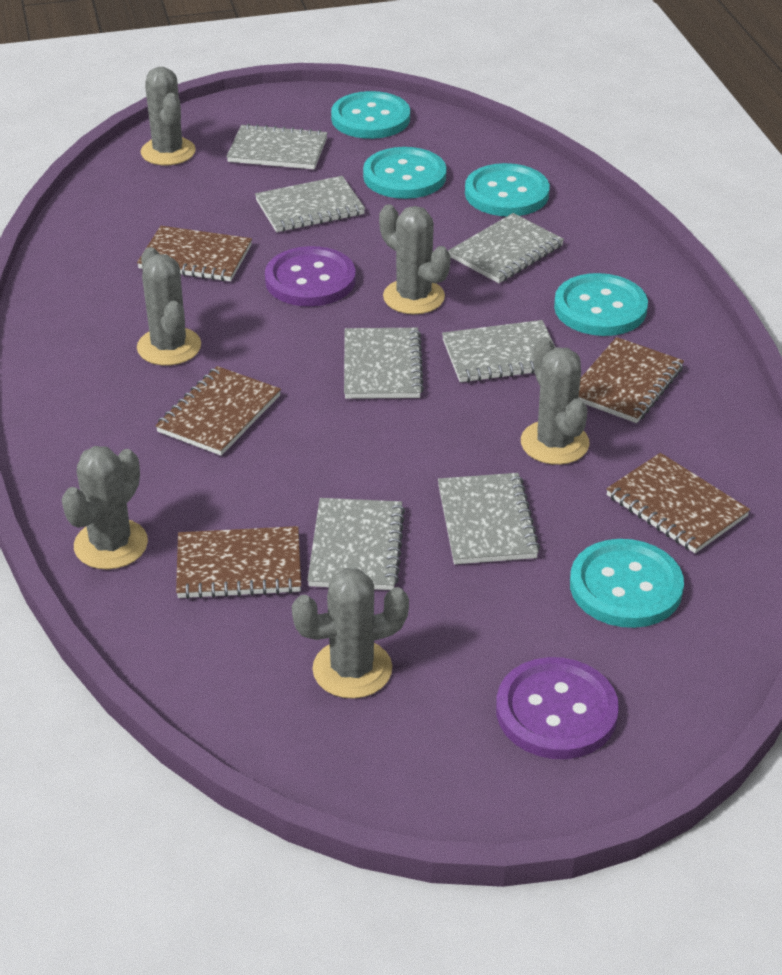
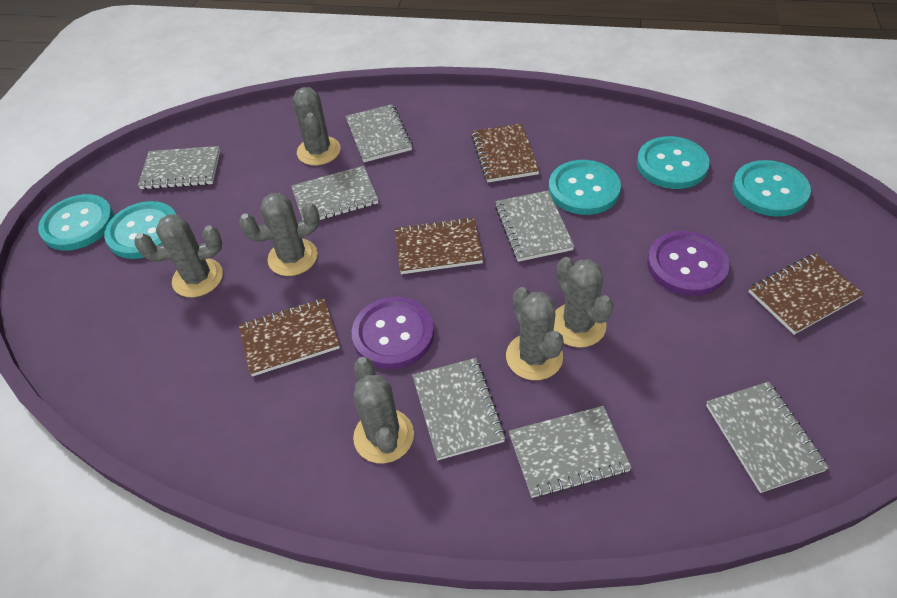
brown notebook: [137,226,252,281] [155,366,281,456] [176,526,301,599] [578,337,684,423] [606,453,750,553] = 5 -> [239,298,340,377] [395,217,483,274] [471,123,540,182] [749,253,864,335] = 4

